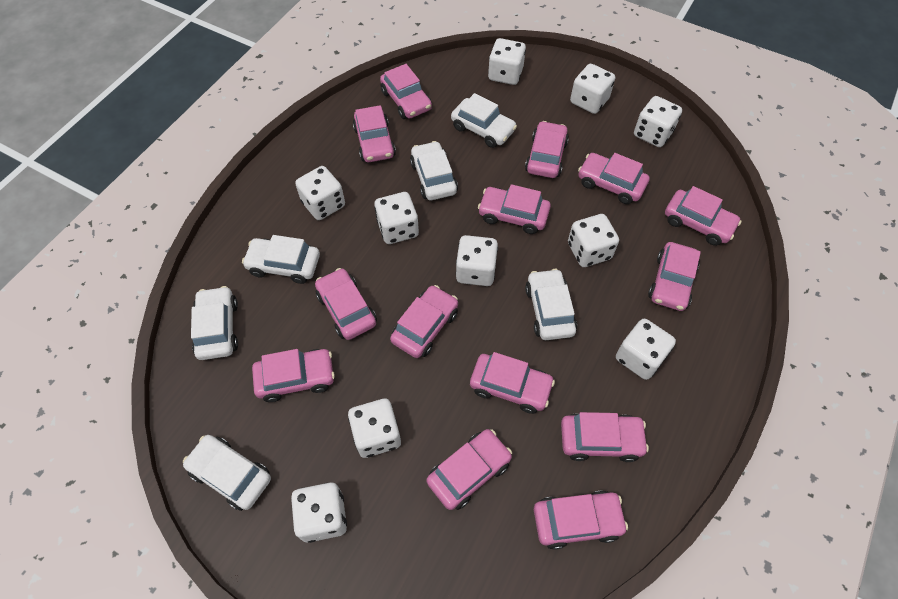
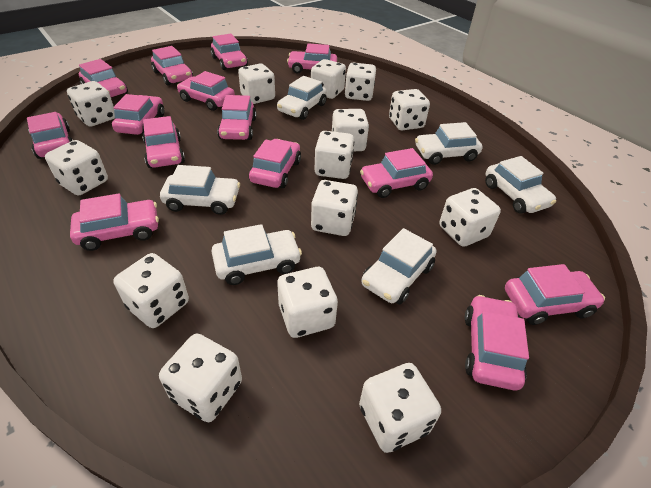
white dice: [291,482,347,543] [295,166,345,220] [348,399,401,458] [374,192,419,244] [456,235,498,286] [488,38,526,85] [568,214,619,267] [570,64,615,114] [616,319,676,380] [634,96,682,147] = 10 -> [45,140,108,195] [67,81,115,127] [113,253,189,328] [159,334,242,422] [238,64,275,104] [277,267,338,338] [311,59,346,99] [311,180,358,236] [314,131,354,179] [332,109,369,151] [345,63,376,101] [359,363,441,453] [389,89,430,130] [439,188,501,247] = 14

